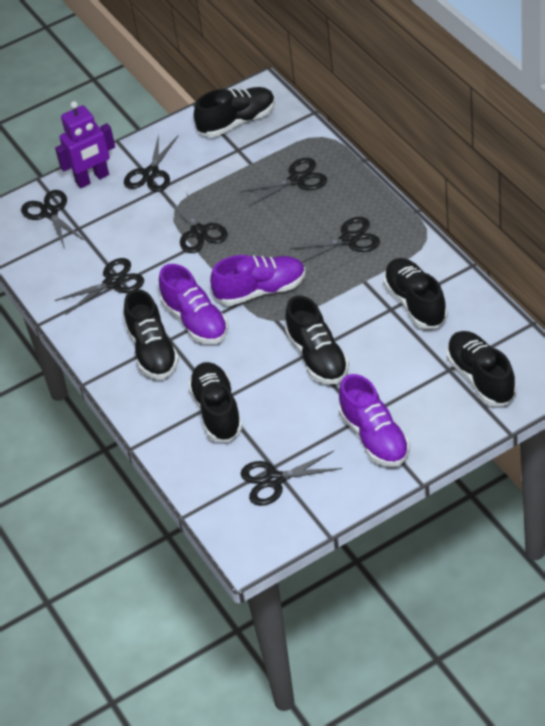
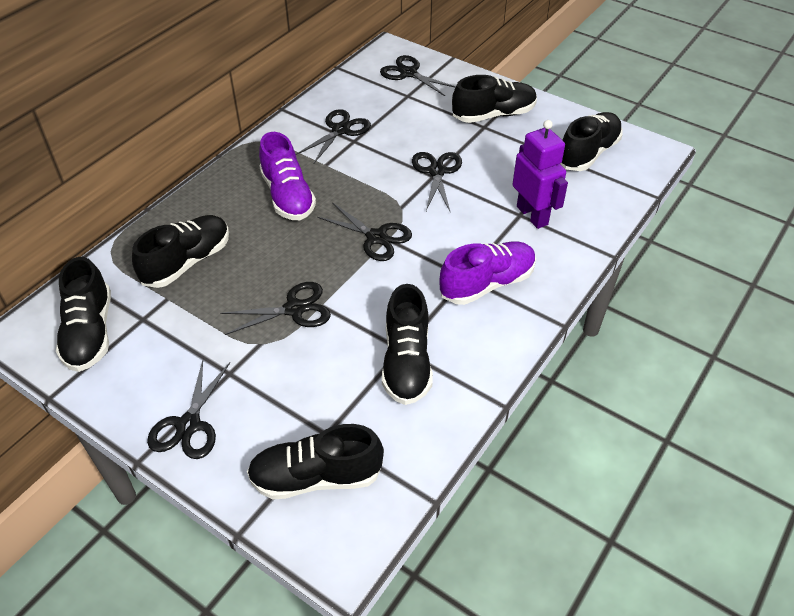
black scissors: [21,190,85,249] [54,258,144,315] [124,134,179,192] [167,194,228,253] [240,158,327,206] [240,451,342,506] [290,217,380,262] = 7 -> [147,360,230,459] [220,282,331,335] [296,109,371,164] [317,202,412,261] [380,55,456,96] [412,152,462,213] = 6
purple shoe: [159,264,228,344] [210,255,306,306] [339,374,410,467] = 3 -> [259,132,316,220] [439,241,536,305] = 2

